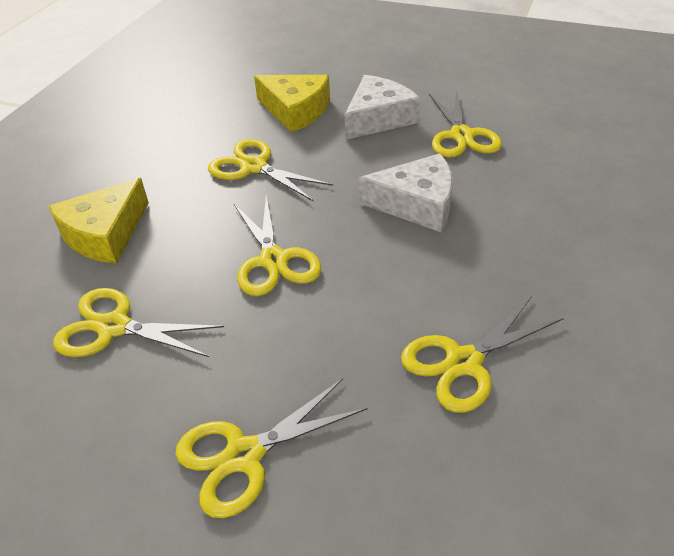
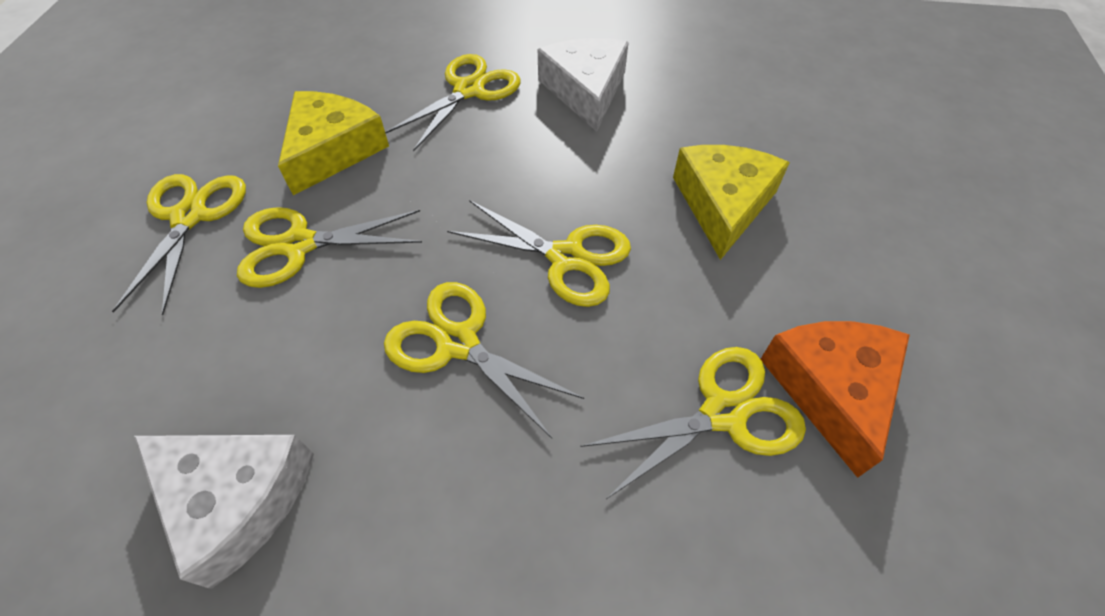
orange cheese: none = 0 -> [761,321,910,478] = 1

